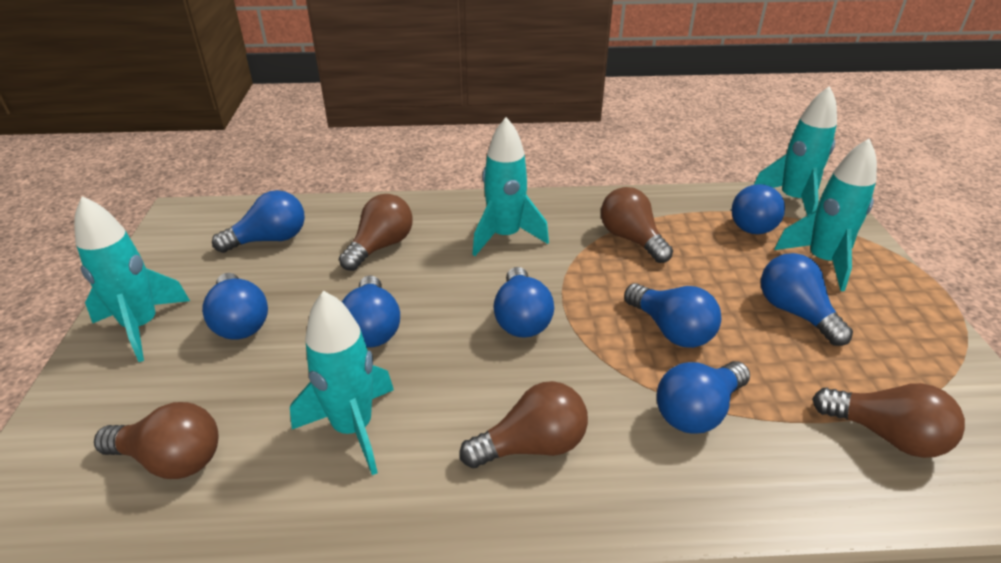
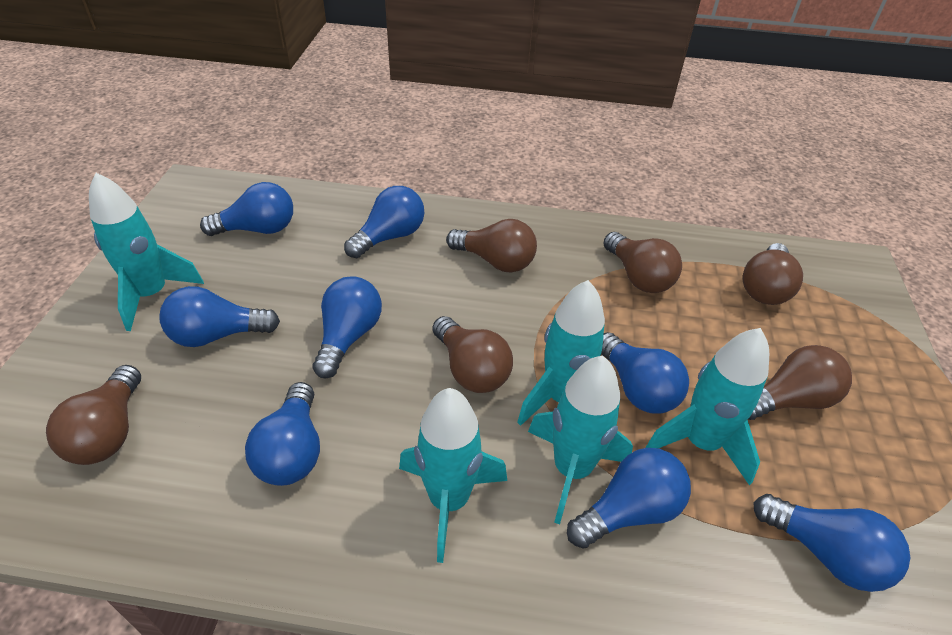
brown light bulb: [94,402,218,479] [339,194,413,271] [460,381,588,468] [601,187,673,263] [812,383,965,458] = 5 -> [46,365,141,465] [432,316,513,393] [446,219,537,273] [604,232,682,293] [743,243,803,305] [748,345,852,420] = 6

